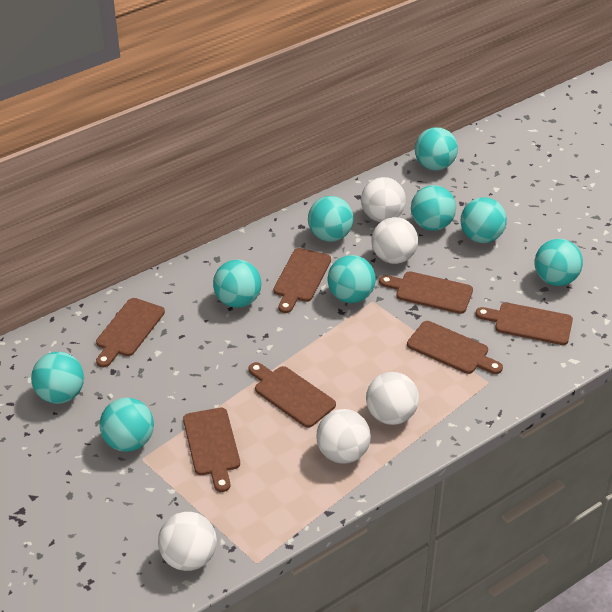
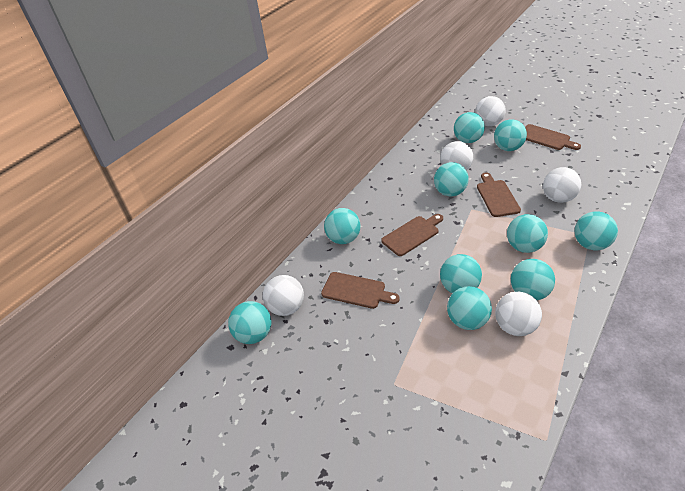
brown cutting board: [96,298,165,367] [183,408,240,492] [248,362,336,428] [273,248,331,313] [379,271,473,314] [407,321,503,374] [476,303,573,345] = 7 -> [321,272,400,309] [381,214,443,256] [477,172,521,217] [525,124,581,150] = 4
turquoise ball: [31,352,84,404] [99,398,154,452] [213,260,261,308] [308,196,354,242] [328,255,376,303] [411,185,456,231] [415,127,458,171] [460,197,507,243] [535,239,583,286] = 9 -> [228,301,271,344] [324,208,361,244] [434,162,469,196] [440,254,482,293] [447,286,492,330] [454,112,485,143] [494,119,527,151] [507,214,548,253] [511,259,555,300] [575,212,618,250] = 10

